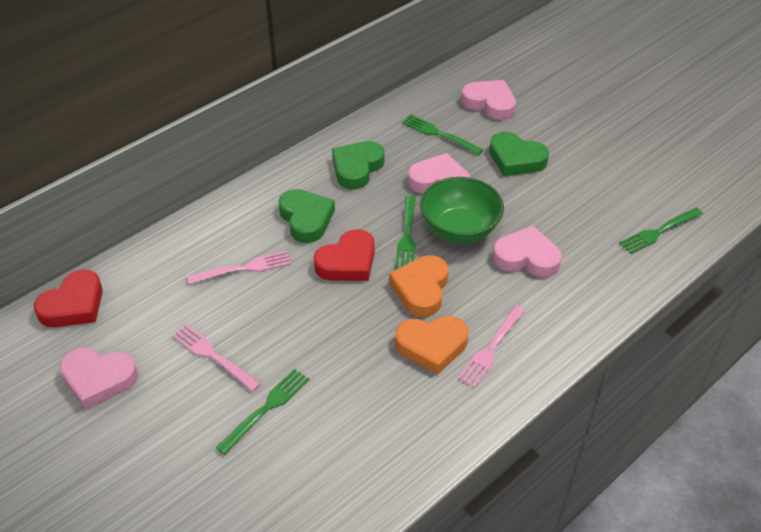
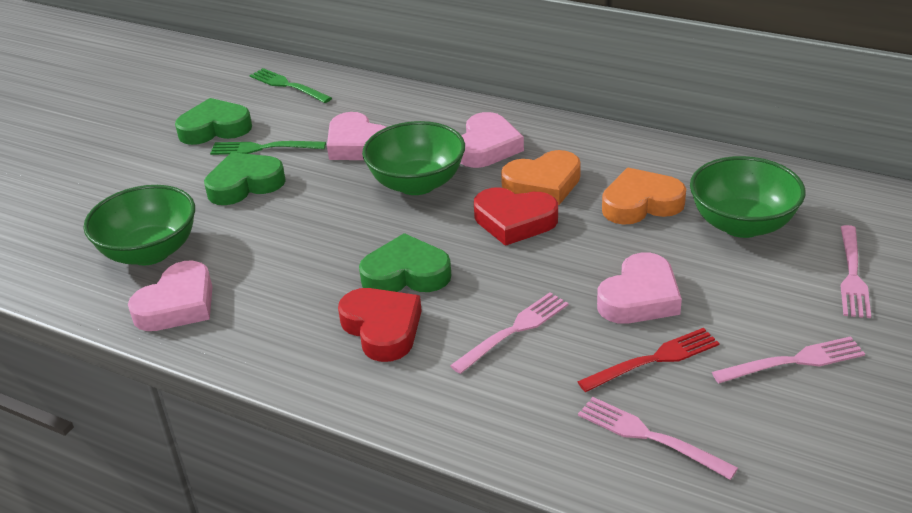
green bowl: [420,177,504,243] = 1 -> [83,185,195,265] [362,121,465,195] [690,156,805,238] = 3
green fork: [216,369,309,455] [396,195,416,268] [402,115,483,155] [619,208,703,254] = 4 -> [210,141,326,155] [250,68,332,103] = 2
pink fork: [172,324,261,392] [187,251,292,284] [458,306,525,388] = 3 -> [450,292,569,374] [578,397,738,480] [712,336,865,384] [841,225,871,318] = 4
red fork: none = 0 -> [577,328,720,392] = 1

